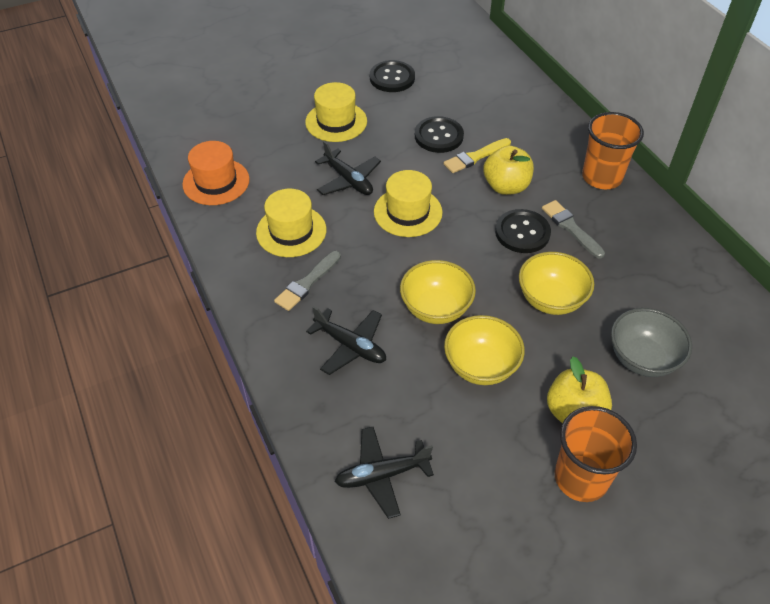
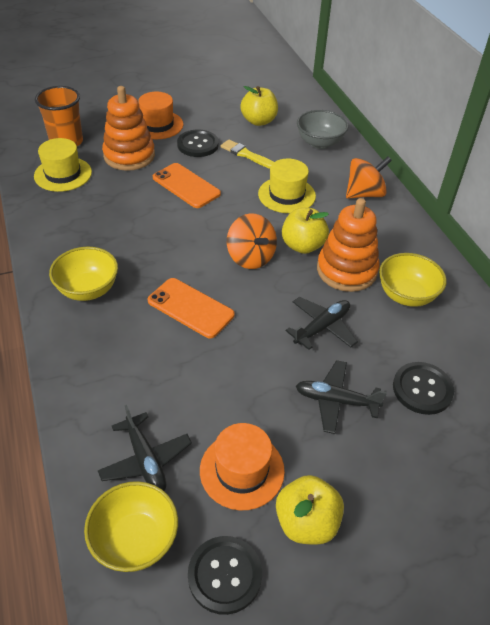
grey brush: [274,251,341,311] [542,200,605,259] = 2 -> none = 0
orange cup: [555,406,637,502] [582,112,644,189] = 2 -> [35,86,83,146] = 1
orange hat: [182,141,250,205] = 1 -> [138,92,183,139] [200,423,285,510] = 2
orange phone: none = 0 -> [147,278,235,338] [153,163,221,208] = 2
orange spinning top: none = 0 -> [227,214,277,269] [346,156,392,199] = 2
orange stacking toy: none = 0 -> [102,86,155,171] [317,198,380,292] = 2
yellow apple: [483,146,534,195] [547,357,612,424] = 2 -> [240,86,278,126] [276,475,344,545] [282,208,329,254] = 3
yellow hat: [256,189,326,257] [305,82,367,142] [374,170,443,237] = 3 -> [34,138,92,192] [258,159,316,213] = 2

